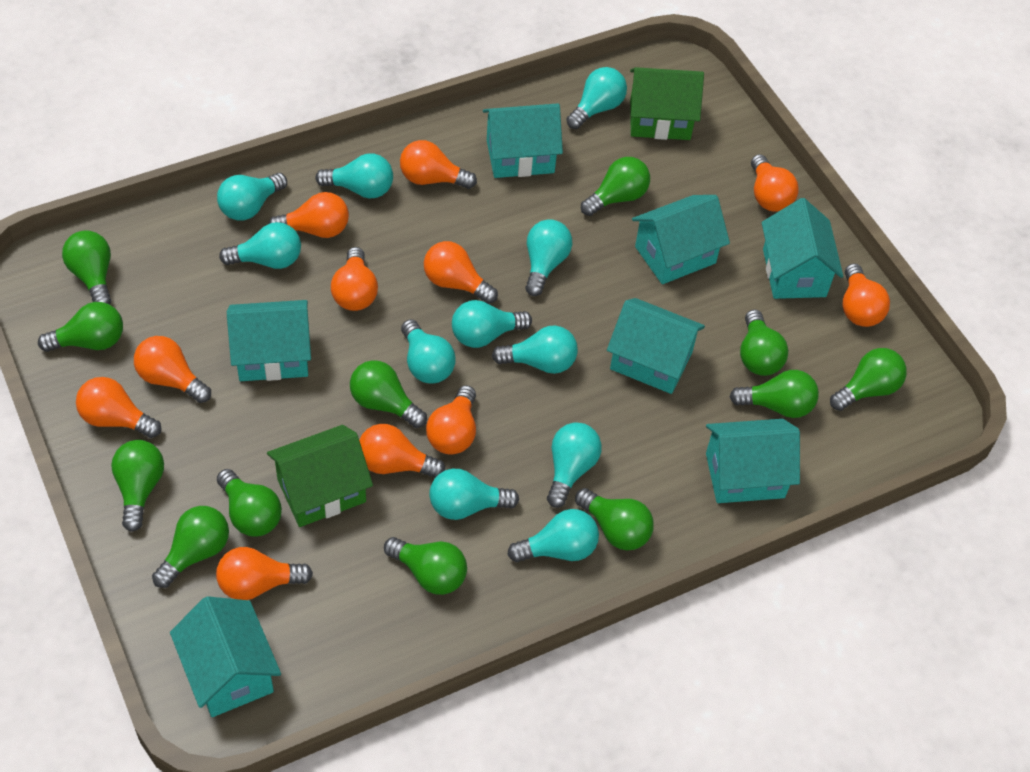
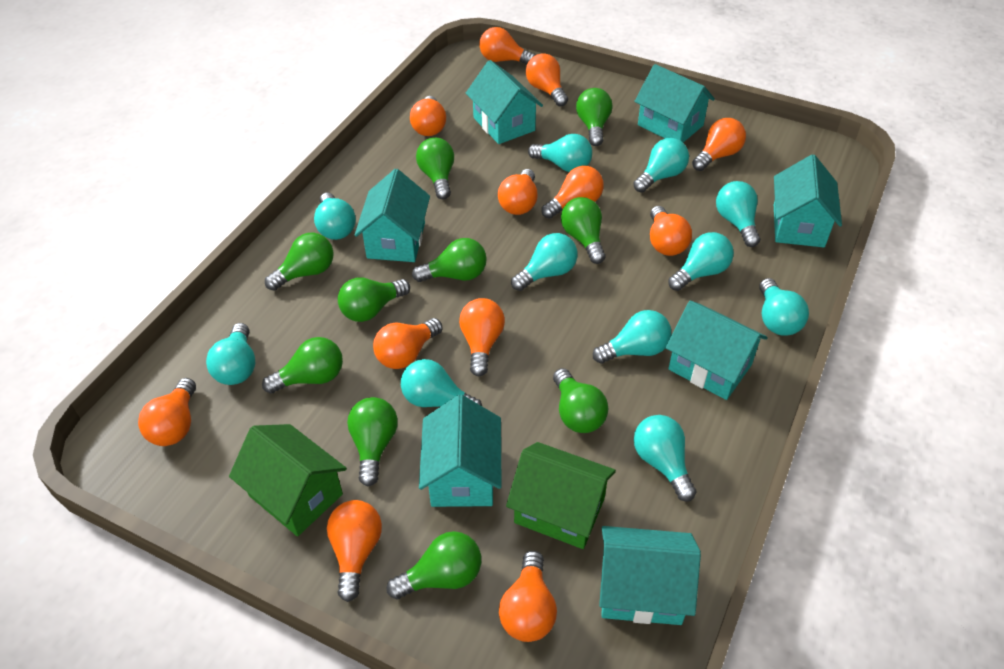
green light bulb: [38,302,123,352] [62,230,112,304] [111,440,164,532] [152,506,229,588] [217,469,282,537] [350,360,427,428] [384,537,467,595] [575,488,654,550] [581,157,650,216] [729,370,819,418] [740,309,788,376] [830,348,907,411] = 12 -> [262,337,343,393] [265,233,334,291] [338,277,410,322] [347,397,398,486] [387,531,481,600] [412,238,487,282] [416,137,454,199] [553,368,608,433] [561,197,606,264] [576,88,612,146] = 10
orange light bulb: [76,377,161,438] [134,336,211,403] [216,547,313,600] [268,192,349,238] [331,247,378,311] [359,424,445,478] [400,140,477,189] [424,241,498,304] [426,385,476,455] [751,154,798,212] [843,263,890,327] = 11 -> [138,378,196,446] [327,500,382,602] [373,318,442,369] [410,96,446,136] [459,298,505,376] [479,27,535,65] [498,169,537,215] [499,551,557,642] [526,53,568,106] [541,166,604,219] [650,206,692,256] [692,118,746,171] = 12

